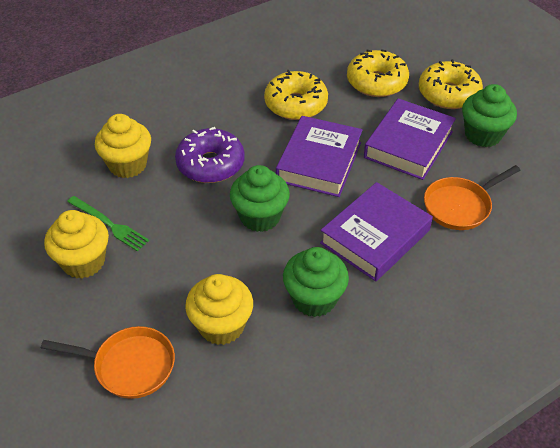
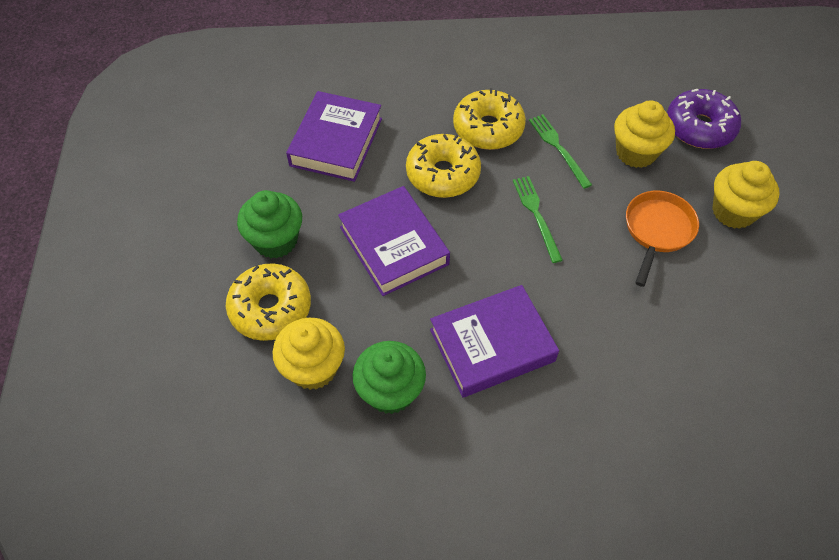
green cupcake: [230,165,290,232] [283,247,349,317] [462,84,517,147] = 3 -> [237,190,302,259] [353,341,426,414] = 2
green fork: [67,196,149,251] = 1 -> [513,176,563,263] [529,114,592,189] = 2
orange pan: [41,326,175,399] [424,165,520,230] = 2 -> [626,191,699,287] = 1

